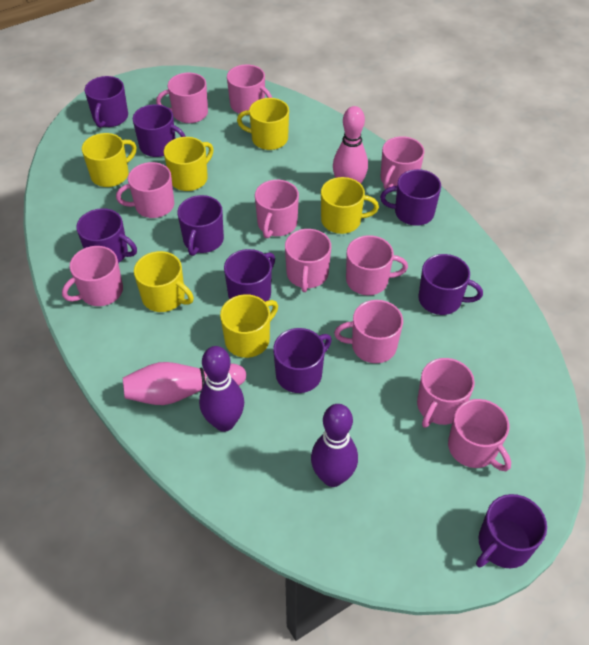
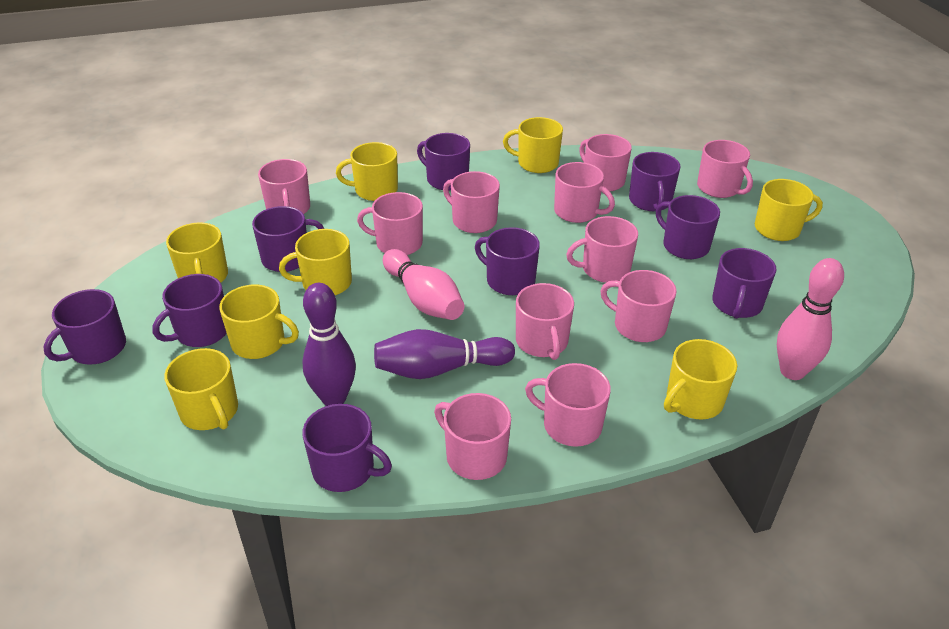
yellow mug: [82,133,137,187] [134,251,194,312] [164,137,214,191] [220,294,278,358] [237,98,289,150] [321,177,379,234] = 6 -> [164,348,238,430] [166,223,228,283] [219,285,299,359] [279,229,352,295] [336,142,398,201] [503,117,563,173] [664,339,737,420] [755,179,823,241] = 8

